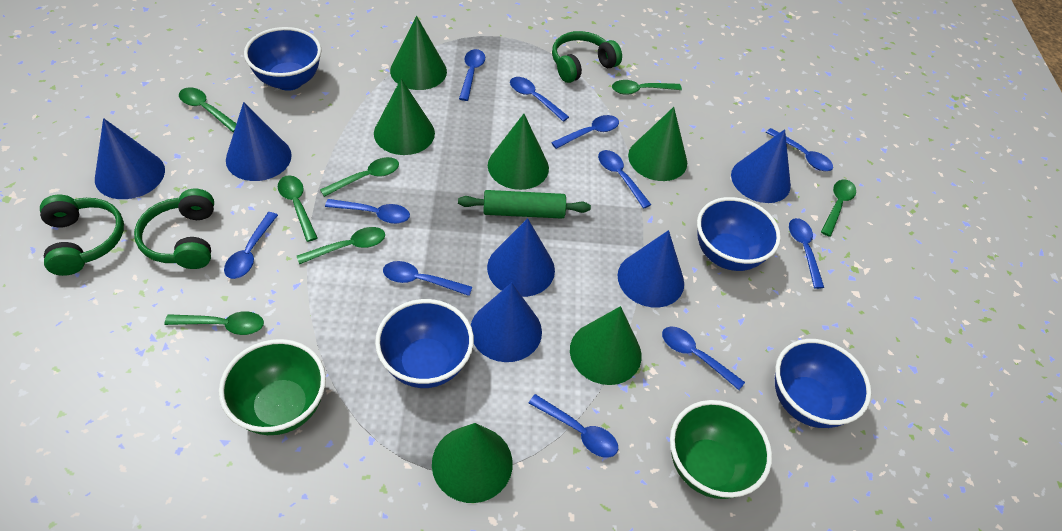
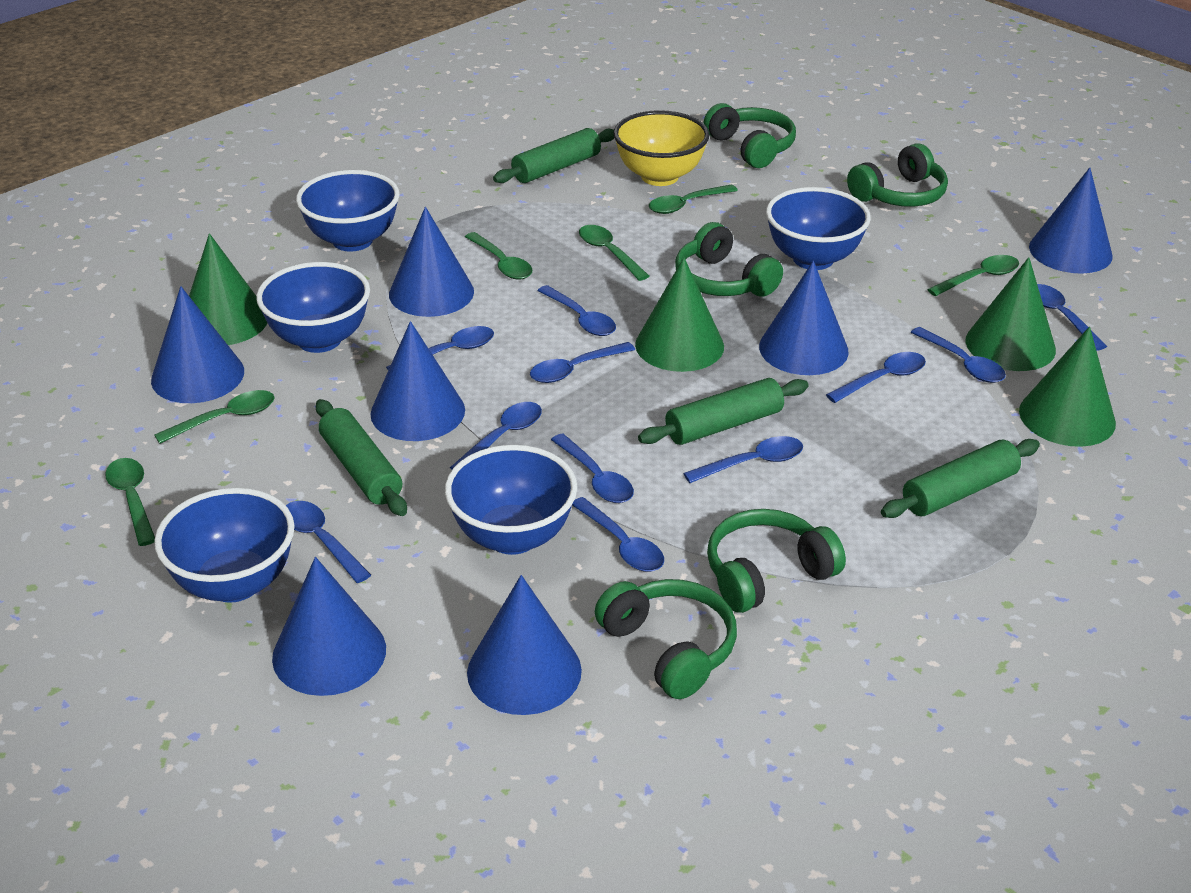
blue bowl: [244,27,322,91] [375,299,474,388] [697,197,781,271] [775,339,871,428] = 4 -> [154,488,295,603] [256,262,370,353] [296,170,400,252] [445,445,577,555] [766,187,871,270] = 5
blue cone: [95,118,165,199] [226,102,292,181] [471,283,542,362] [487,218,555,297] [617,230,684,308] [731,129,791,203] = 6 -> [151,286,244,403] [272,557,386,696] [371,321,465,441] [389,207,474,317] [467,575,582,715] [759,261,849,375] [1029,168,1113,274] = 7
green bowl: [219,339,326,435] [670,400,772,499] = 2 -> none = 0
green cone: [374,79,435,155] [390,16,447,90] [432,423,513,503] [488,114,549,190] [570,306,642,385] [628,107,687,181] = 6 -> [189,233,267,345] [635,257,724,372] [966,257,1056,371] [1019,327,1116,447] = 4
green headphones: [40,195,124,276] [134,189,214,269] [552,31,622,83] = 3 -> [595,579,737,699] [675,222,783,297] [704,103,796,168] [707,509,846,613] [847,143,948,207] = 5
green rolling pin: [458,190,591,219] = 1 -> [316,399,407,516] [493,128,614,183] [638,378,809,445] [881,439,1040,518] = 4
green spoon: [164,311,264,335] [179,87,236,132] [278,175,317,242] [297,227,385,264] [320,157,399,197] [612,80,682,95] [821,179,856,237] = 7 -> [105,458,155,546] [154,390,275,444] [465,232,533,279] [579,225,649,281] [649,184,738,214] [927,255,1019,296] = 6
yellow bowl: none = 0 -> [613,110,709,186] = 1

